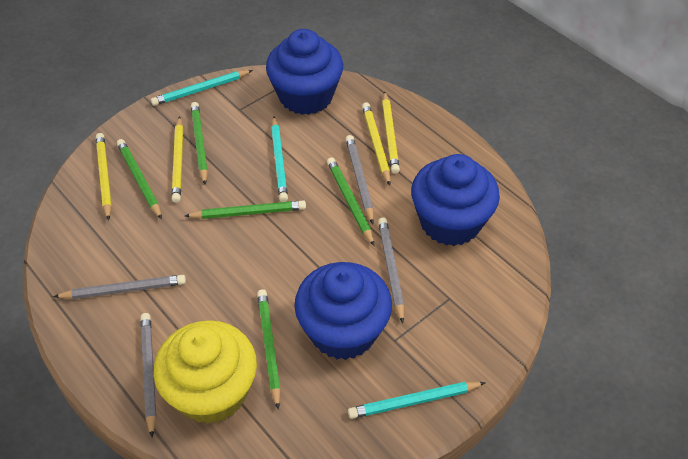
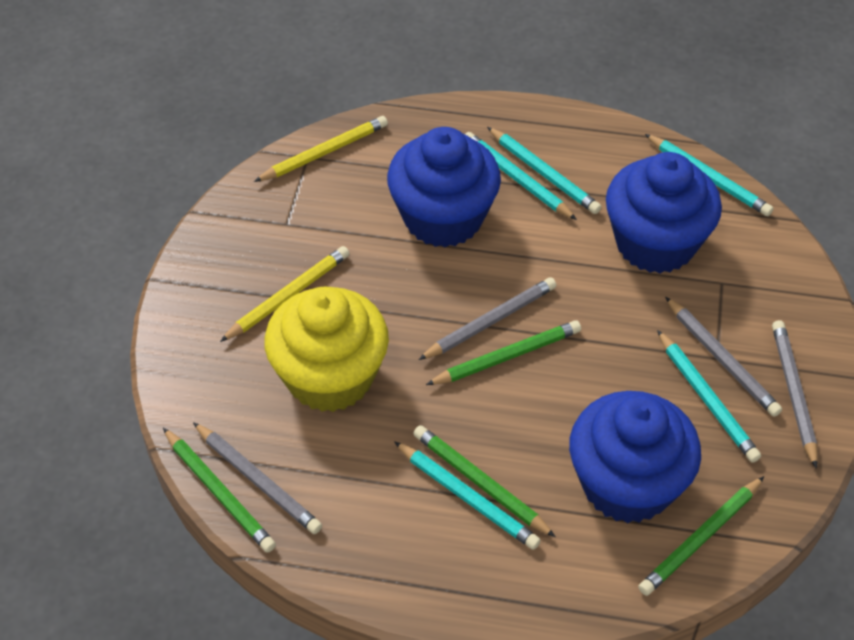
green pencil: [117,139,162,219] [185,200,306,219] [191,102,208,185] [257,289,281,410] [327,158,374,246] = 5 -> [163,428,276,553] [413,425,556,537] [426,320,581,385] [638,476,764,596] = 4
turquoise pencil: [151,70,253,106] [271,117,288,202] [348,382,486,419] = 3 -> [394,441,541,550] [465,132,577,220] [487,127,602,214] [645,134,773,216] [657,330,761,463] = 5
yellow pencil: [96,133,112,221] [172,116,183,203] [362,102,391,186] [382,91,400,174] = 4 -> [220,246,350,342] [254,116,388,182] = 2

